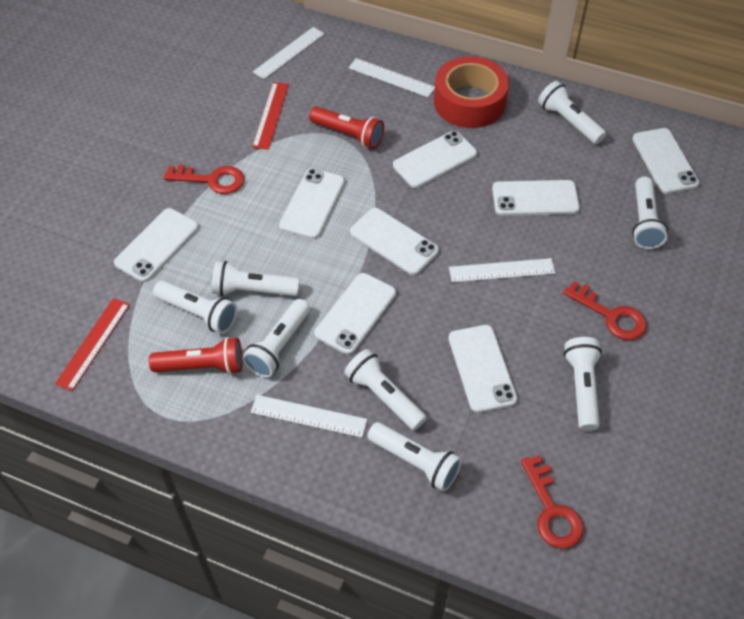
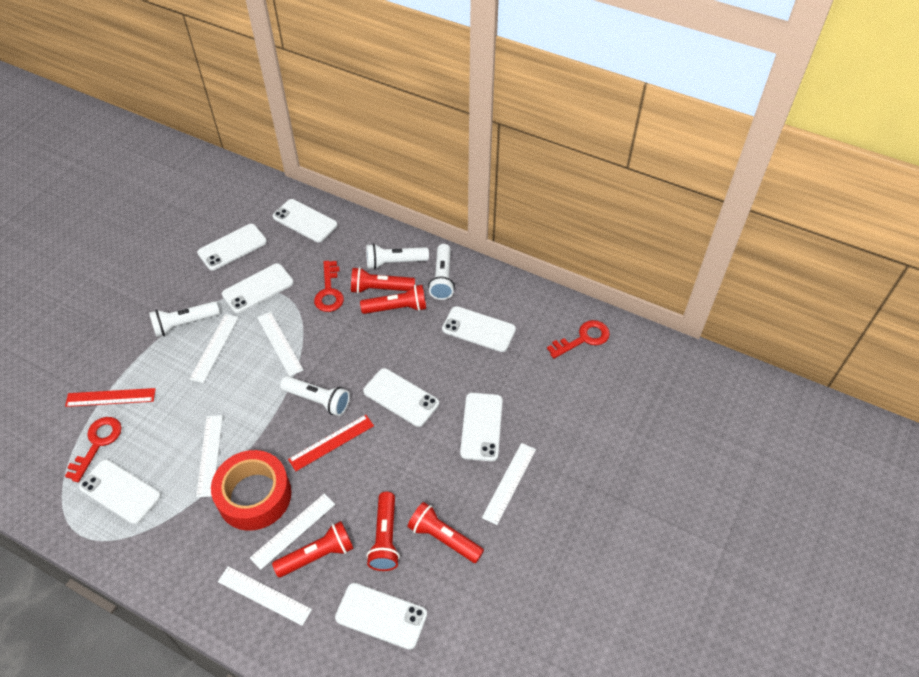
red flashlight: [149,337,243,375] [309,106,384,149] = 2 -> [272,521,354,577] [351,267,415,294] [360,285,426,314] [367,492,400,571] [407,502,484,563] = 5
white flashlight: [153,281,237,334] [212,261,300,296] [242,299,310,378] [344,349,427,430] [367,422,462,492] [538,81,606,144] [564,337,602,431] [632,177,668,249] = 8 -> [149,301,220,337] [280,376,350,416] [366,243,429,269] [428,244,455,300] = 4
white ruler: [251,395,367,438] [253,27,324,79] [349,58,435,97] [449,258,555,282] = 4 -> [190,314,239,383] [196,415,223,497] [218,566,312,626] [250,493,335,570] [257,312,303,376] [482,443,536,525] = 6

